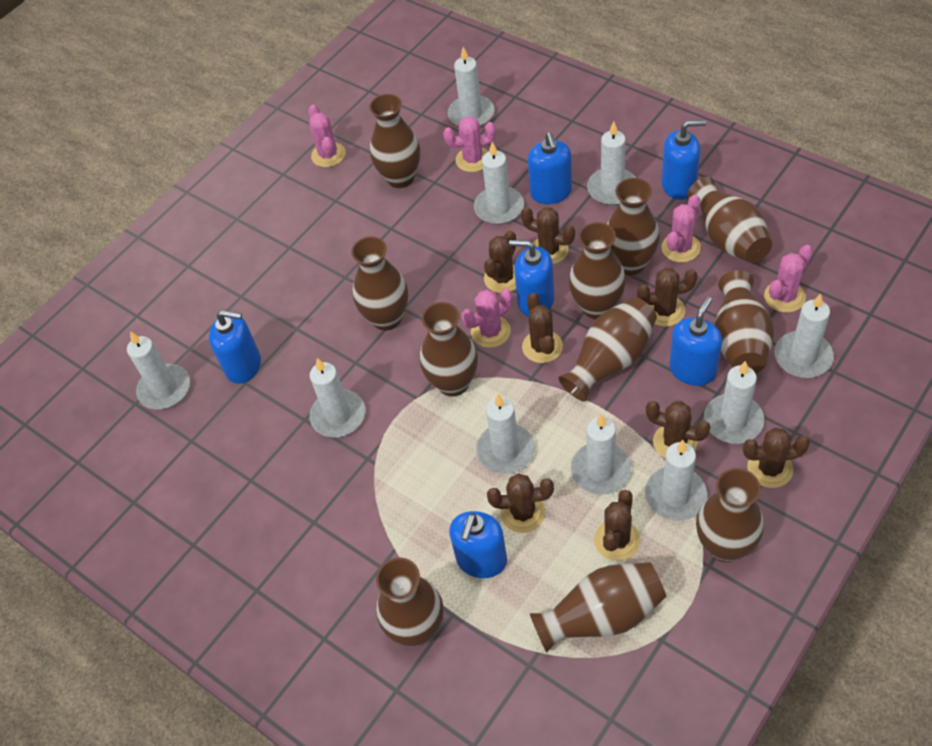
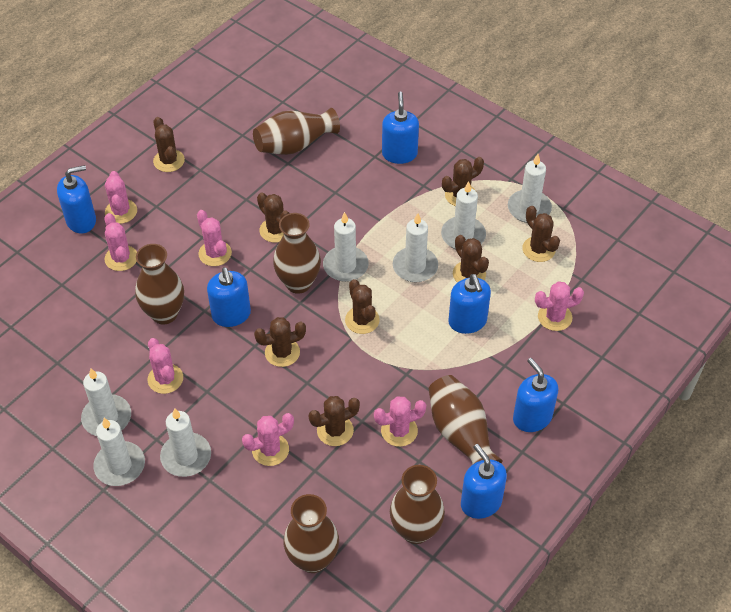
brown vase: [351,236,408,331] [369,94,420,188] [376,557,443,646] [420,302,478,397] [530,562,666,652] [558,297,657,402] [569,222,626,319] [607,178,660,275] [687,177,772,263] [696,468,764,562] [715,270,774,374] = 11 -> [135,244,184,324] [253,108,340,155] [273,213,321,294] [283,494,339,573] [390,465,445,544] [429,375,503,464] = 6
pink cactus: [309,105,346,167] [443,116,496,172] [461,289,512,348] [661,195,701,263] [764,245,813,313] = 5 -> [104,213,137,271] [105,171,137,224] [148,338,183,394] [197,210,232,266] [242,413,294,466] [374,396,426,447] [535,281,584,331] = 7
white candle: [127,331,190,410] [310,358,366,437] [448,47,495,127] [474,142,524,225] [476,394,535,474] [571,414,631,495] [587,121,636,205] [645,440,707,521] [704,361,764,444] [774,293,834,378] = 10 -> [81,368,131,436] [93,418,145,486] [160,408,211,477] [323,212,369,282] [393,213,438,282] [441,181,486,249] [508,154,552,223] = 7

